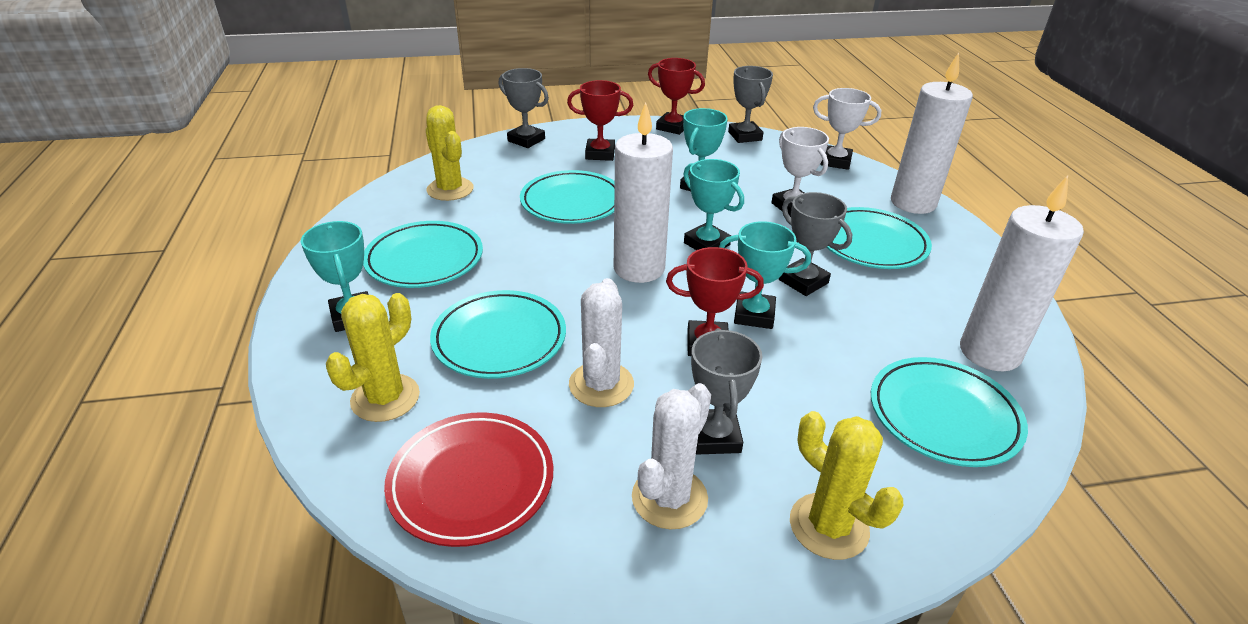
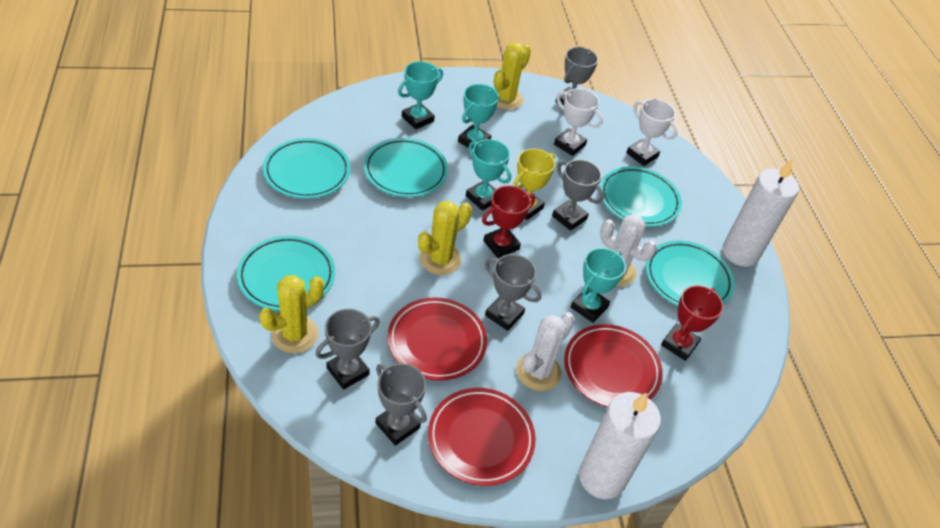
grey trophy: [499,68,549,148] [691,328,762,455] [728,66,773,143] [779,192,852,296] = 4 -> [315,309,380,390] [376,363,427,446] [485,254,541,331] [552,159,604,231] [555,47,598,106] = 5
red plate: [384,412,553,547] = 1 -> [388,297,487,381] [428,388,536,486] [564,324,663,407] = 3
red trophy: [567,80,633,161] [648,58,705,135] [666,247,764,356] = 3 -> [482,185,535,258] [661,285,723,361] = 2
white candle: [614,102,673,283] [891,53,973,214] [960,175,1084,371] = 3 -> [579,392,661,499] [723,159,799,267] = 2
yellow trophy: none = 0 -> [513,149,555,220] = 1

